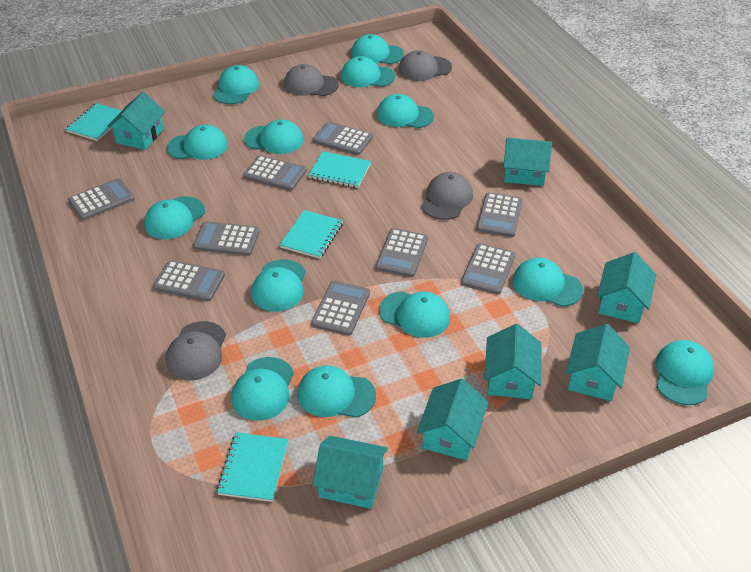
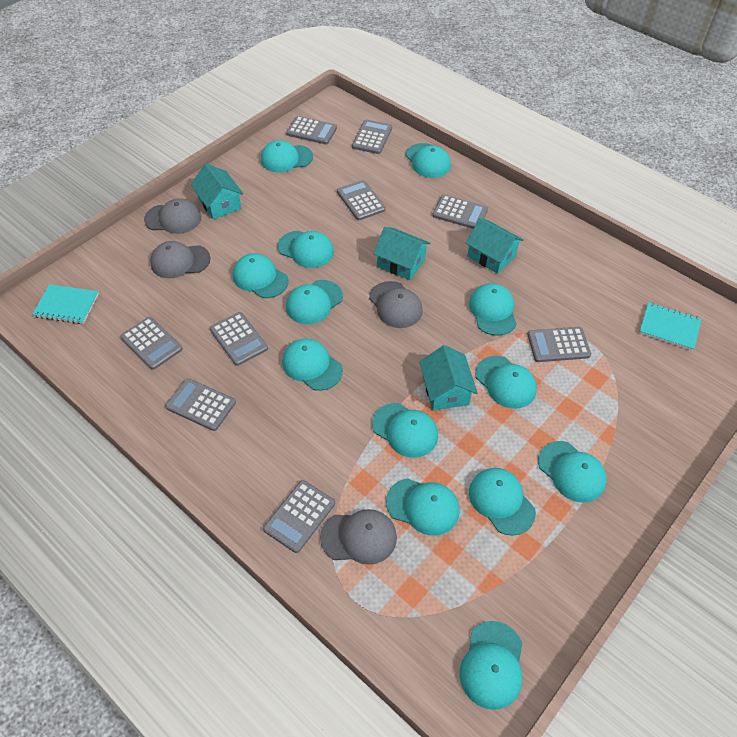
turquoise house: [107,92,165,150] [312,436,388,509] [417,379,488,461] [484,324,542,399] [503,138,552,186] [566,324,630,401] [597,252,656,323] = 7 -> [191,164,243,220] [374,227,430,280] [419,345,478,411] [466,218,524,274] = 4
turquoise notebook: [66,103,121,141] [217,432,288,502] [280,210,343,259] [309,151,371,188] = 4 -> [32,284,99,324] [639,302,701,351] = 2

